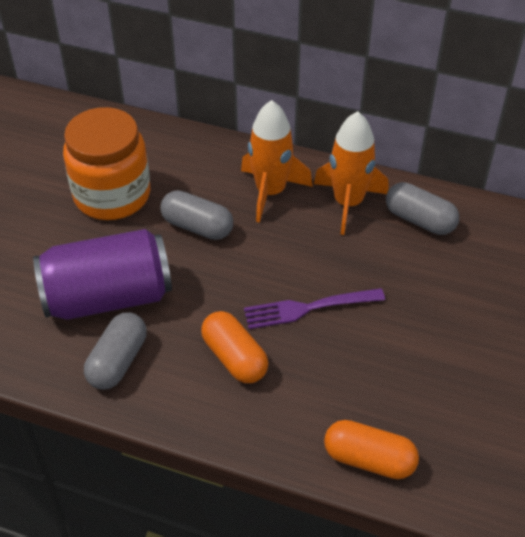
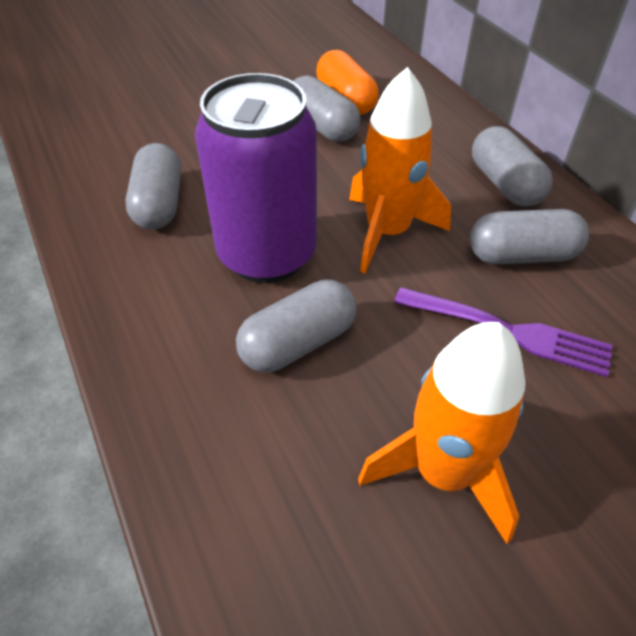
grey capsule: [84,312,147,390] [160,190,233,240] [386,182,459,235] = 3 -> [125,143,181,230] [236,280,357,372] [293,75,361,142] [470,209,589,264] [472,126,553,207] = 5
orange capsule: [201,311,269,383] [324,420,419,479] = 2 -> [316,50,379,115] = 1
orange jar: [63,107,150,220] = 1 -> none = 0

